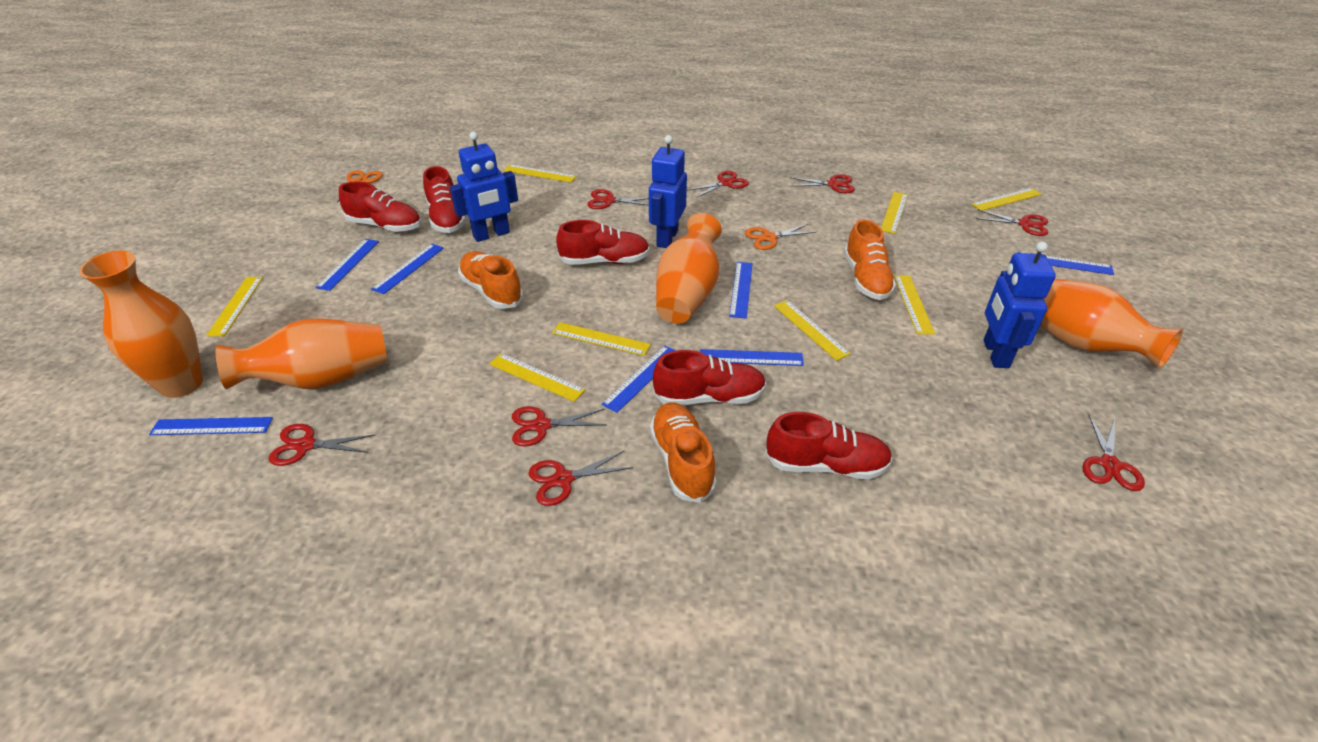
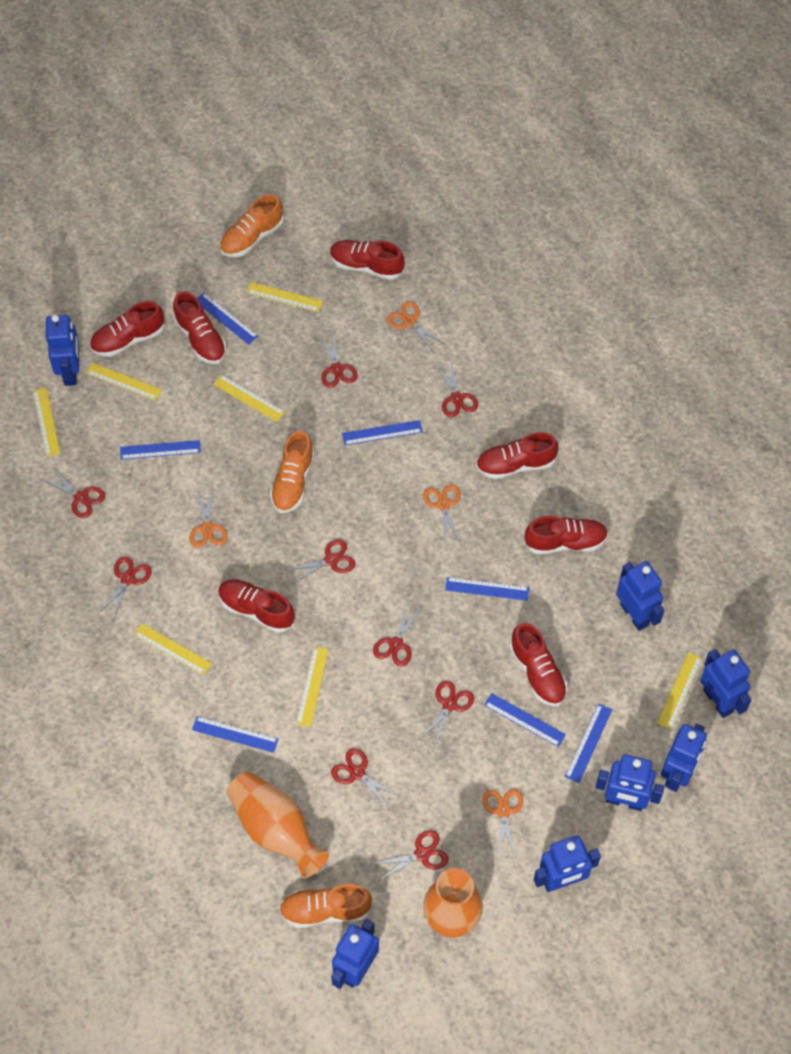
blue robot: [450,132,518,242] [649,135,687,248] [984,242,1056,368] = 3 -> [46,315,79,386] [331,919,379,989] [534,835,601,892] [596,754,664,811] [616,561,664,631] [661,724,707,792] [700,649,752,718] = 7
orange scissors: [337,170,382,202] [745,224,817,250] = 2 -> [189,487,227,548] [387,301,445,353] [423,484,461,545] [483,789,523,859] = 4
orange vase: [79,251,203,398] [216,319,388,389] [656,213,722,324] [1040,279,1183,369] = 4 -> [227,772,329,878] [423,868,483,938] = 2
red scissors: [269,424,375,466] [512,406,606,447] [529,450,633,506] [587,189,649,209] [687,171,749,198] [790,174,855,193] [976,210,1048,236] [1083,414,1145,491] = 8 -> [42,468,105,518] [98,557,152,621] [285,539,355,584] [319,333,358,388] [331,748,401,809] [373,603,422,666] [373,830,448,881] [419,681,474,747] [436,361,478,417] = 9
red shoe: [339,181,421,232] [423,166,466,233] [556,220,650,265] [653,350,766,405] [765,412,893,479] = 5 -> [90,301,164,357] [173,291,226,364] [218,579,295,633] [330,240,405,280] [476,432,558,479] [510,623,568,706] [524,516,608,554] = 7
yellow ruler: [206,277,263,336] [489,353,585,402] [504,164,577,183] [552,322,651,356] [774,300,851,361] [881,192,908,234] [894,276,935,334] [971,188,1042,211] = 8 -> [33,388,61,457] [86,363,162,401] [134,623,212,675] [213,374,285,422] [246,282,323,312] [296,647,329,727] [657,652,702,730] = 7

